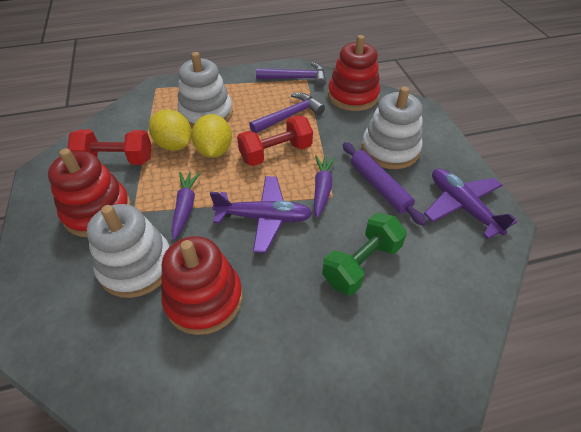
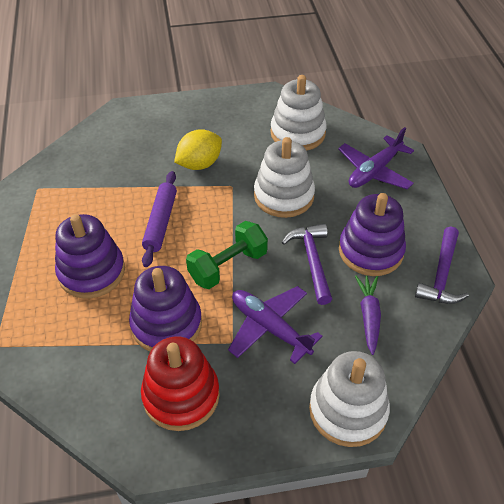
purple carrot: [171,172,201,240] [314,155,336,218] = 2 -> [355,275,381,355] = 1
purple stacking toy: none = 0 -> [55,214,125,298] [129,266,202,352] [339,193,406,276] = 3
red dumbbell: [67,129,151,165] [237,115,313,166] = 2 -> none = 0
red stacking toy: [48,148,131,237] [161,236,243,335] [328,35,380,111] = 3 -> [141,336,220,431] = 1
yellow lemon: [149,109,192,151] [191,114,232,158] = 2 -> [174,129,222,170] = 1

